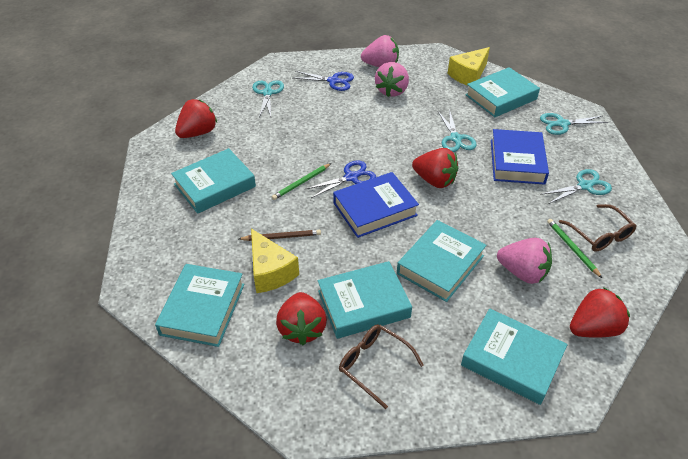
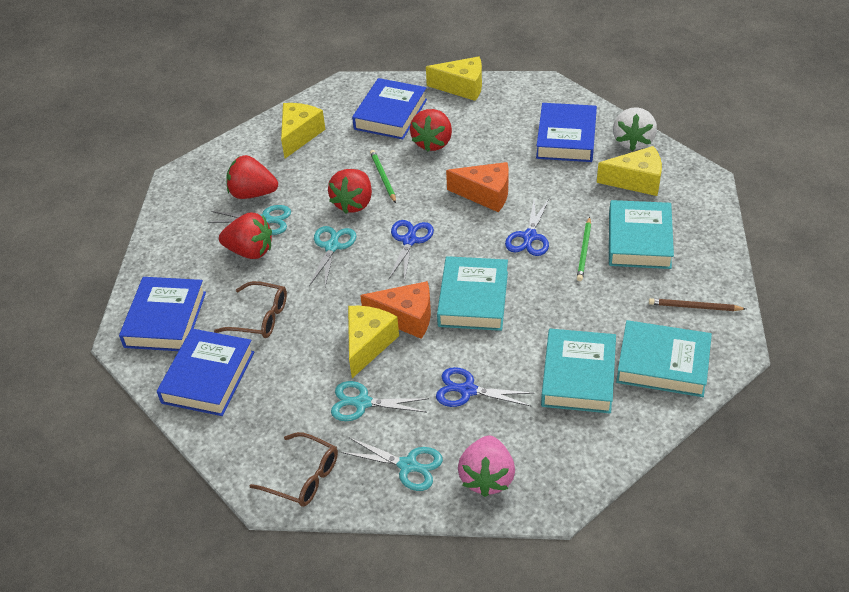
blue book: [333,172,419,238] [491,129,549,185] = 2 -> [119,277,206,351] [157,329,254,416] [352,78,427,139] [536,103,597,162] = 4
blue scissors: [294,71,354,91] [306,160,376,198] = 2 -> [389,220,434,282] [436,367,533,407] [505,198,549,256] = 3
orange cheese: none = 0 -> [360,281,431,339] [446,162,509,212] = 2
pink strawberry: [361,35,399,67] [375,62,409,97] [497,238,552,284] = 3 -> [458,435,515,497] = 1
turquoise book: [155,264,244,347] [171,148,256,214] [318,261,412,339] [397,220,487,302] [461,309,568,405] [465,67,540,117] = 6 -> [437,256,508,331] [541,329,616,413] [609,200,674,269] [616,320,712,397] = 4
white strawberry: none = 0 -> [613,107,657,151] = 1
yellow cheese: [251,228,299,293] [448,47,490,86] = 2 -> [281,103,326,158] [348,306,399,378] [426,57,482,101] [597,146,662,196] = 4

